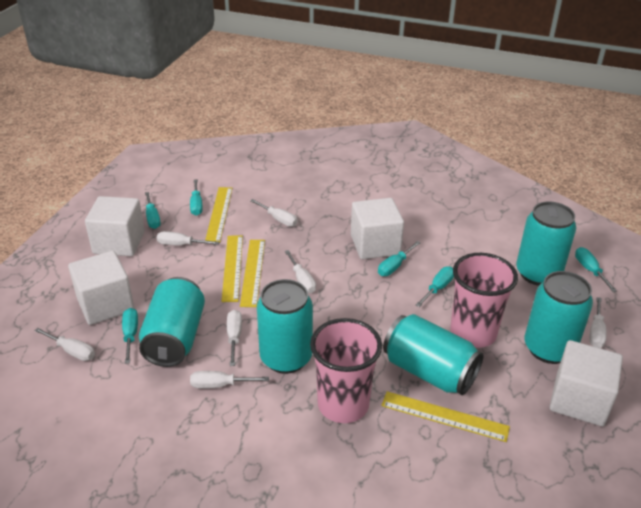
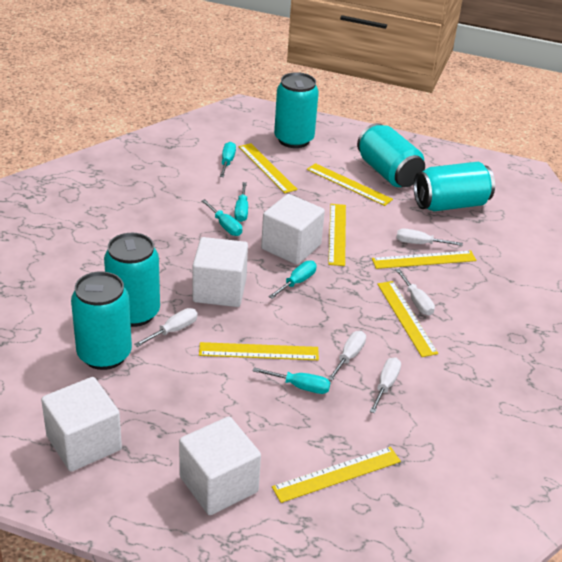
pink cup: [310,318,382,423] [450,253,518,348] = 2 -> none = 0
turquoise screwdriver: [122,308,138,364] [145,192,161,229] [190,179,203,216] [378,241,420,276] [416,266,454,307] [575,247,617,292] = 6 -> [201,199,242,236] [220,142,236,177] [234,182,248,222] [253,367,330,394] [269,261,317,299] = 5
white screwdriver: [34,328,95,361] [157,231,219,245] [190,371,269,389] [227,310,242,366] [250,199,297,227] [285,250,316,293] [589,297,607,348] = 7 -> [134,308,198,347] [328,331,366,381] [370,357,401,413] [395,269,435,316] [397,229,463,246] = 5
yellow ruler: [205,187,233,243] [221,235,243,302] [240,240,265,307] [381,391,510,442] = 4 -> [199,342,319,360] [239,143,298,193] [272,447,401,503] [307,163,393,206] [328,204,346,266] [372,251,476,269] [377,281,438,357] = 7

